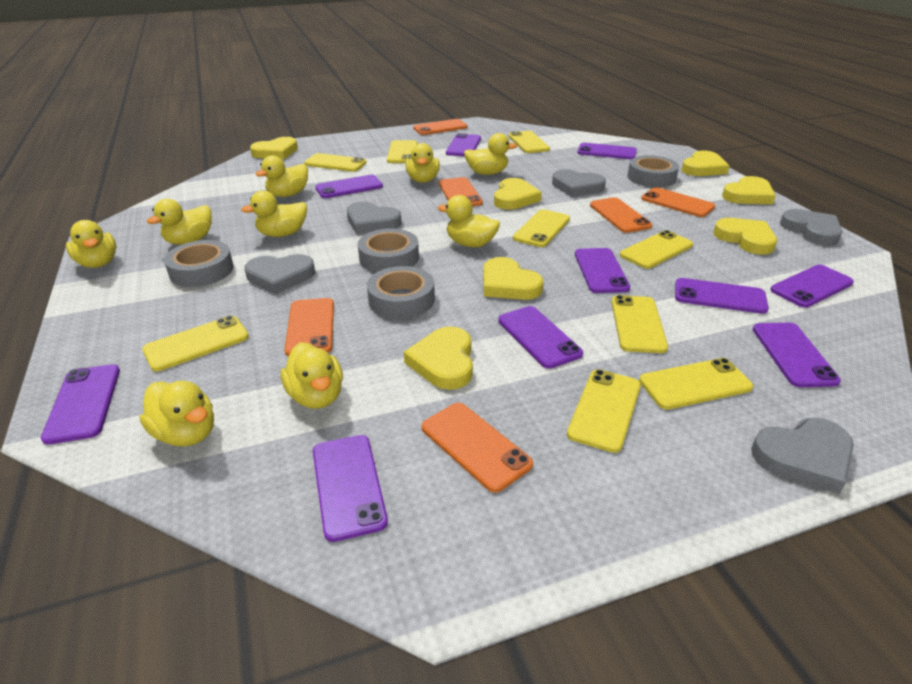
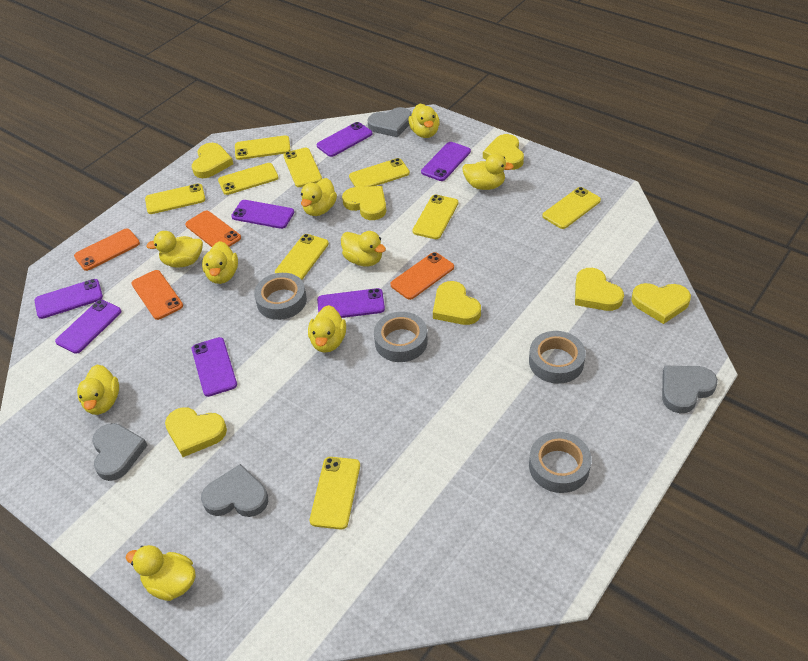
grey heart: [244,254,315,294] [347,202,402,234] [552,169,606,197] [751,418,854,494] [780,209,842,246] = 5 -> [92,423,148,481] [201,464,268,517] [367,107,412,137] [662,366,718,413] = 4
orange phone: [284,298,334,356] [413,119,467,135] [421,403,533,493] [439,177,483,206] [590,197,652,233] [641,187,716,217] = 6 -> [74,228,140,271] [131,270,183,320] [185,211,241,247] [390,252,454,300] = 4
purple phone: [41,364,120,445] [313,435,388,542] [315,175,383,198] [446,133,481,156] [498,306,583,369] [575,248,630,293] [577,143,637,159] [675,278,769,314] [753,323,841,387] [770,265,854,308] = 10 -> [34,279,103,319] [55,300,121,354] [192,337,237,397] [231,200,294,229] [317,122,372,157] [317,288,385,318] [421,142,471,181] = 7

